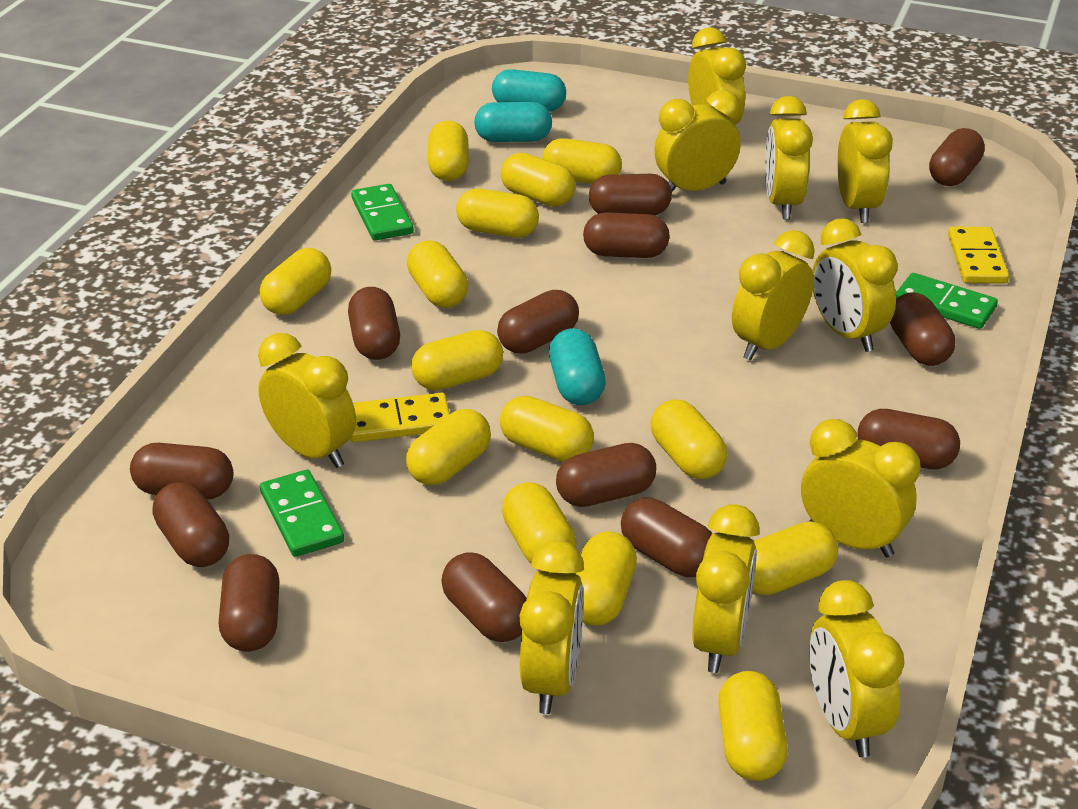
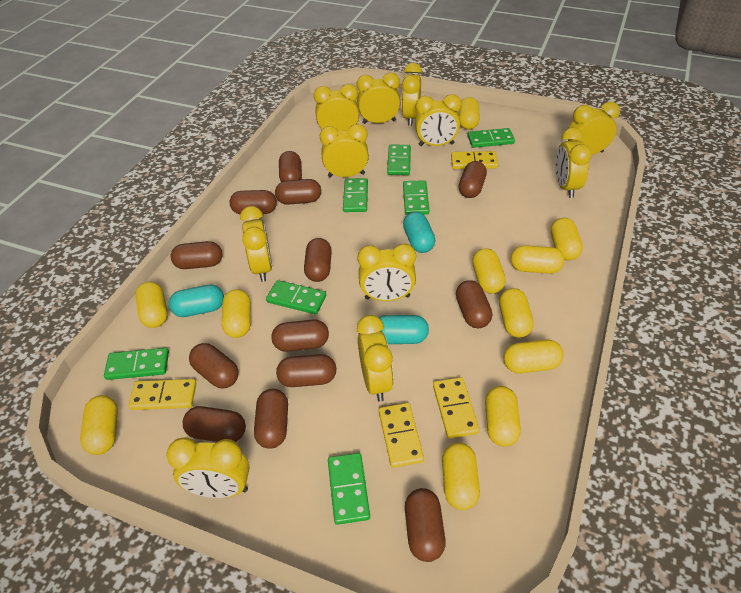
green domino: [260,470,344,557] [351,184,414,241] [896,273,998,329] = 3 -> [104,348,169,380] [266,280,326,314] [328,453,370,525] [343,178,368,212] [387,145,411,175] [403,180,429,215] [468,128,515,148] = 7
yellow capsule: [259,248,331,315] [406,409,491,485] [407,240,468,308] [411,330,503,390] [428,120,469,181] [456,189,539,238] [500,396,594,462] [501,153,576,206] [502,482,577,563] [542,138,622,184] [575,531,637,626] [651,399,727,479] [718,671,787,781] [752,521,838,595] = 14 -> [80,395,118,455] [135,282,168,328] [222,289,251,338] [442,443,480,510] [458,97,480,130] [472,248,506,294] [485,386,521,446] [499,288,534,338] [503,340,564,373] [511,246,564,274] [551,218,583,260] = 11
yellow domino: [350,393,450,442] [948,227,1009,283] = 2 -> [128,379,196,410] [379,403,424,468] [433,377,480,438] [451,151,498,169] = 4

